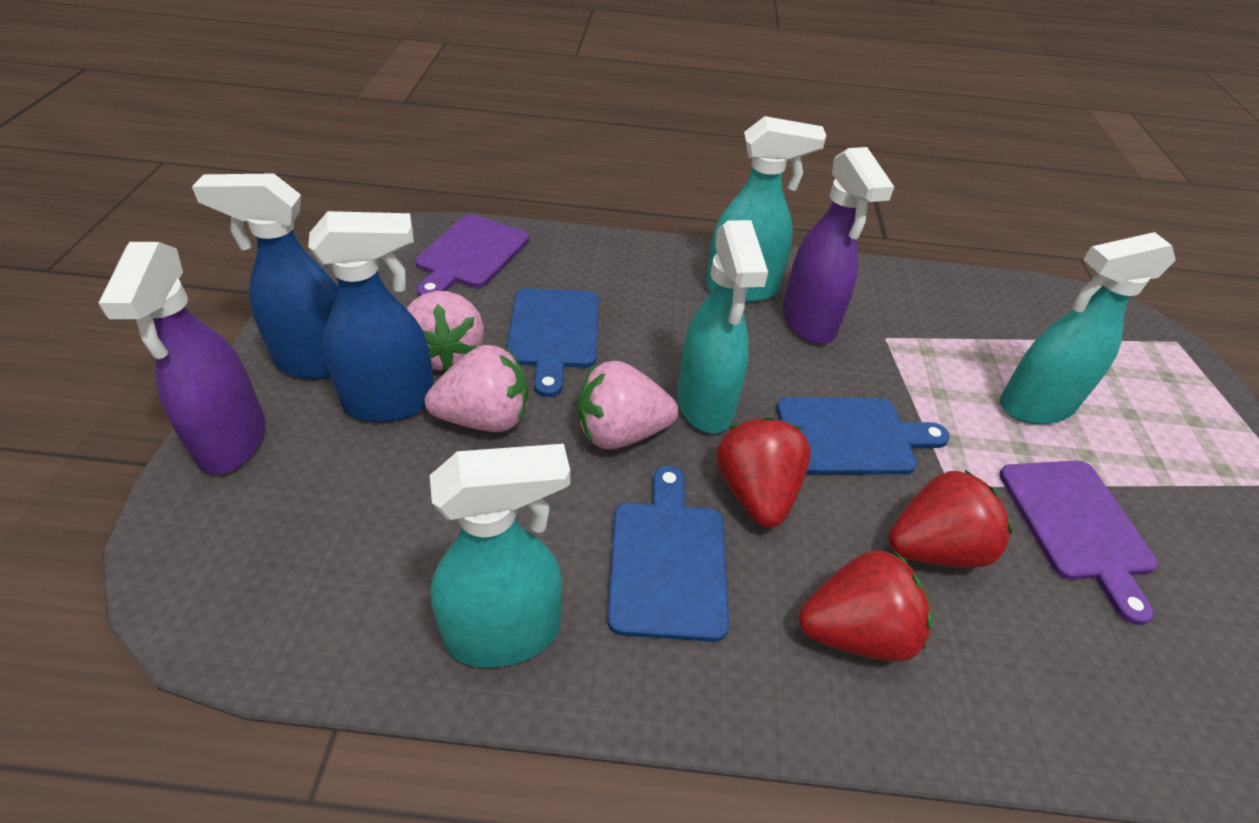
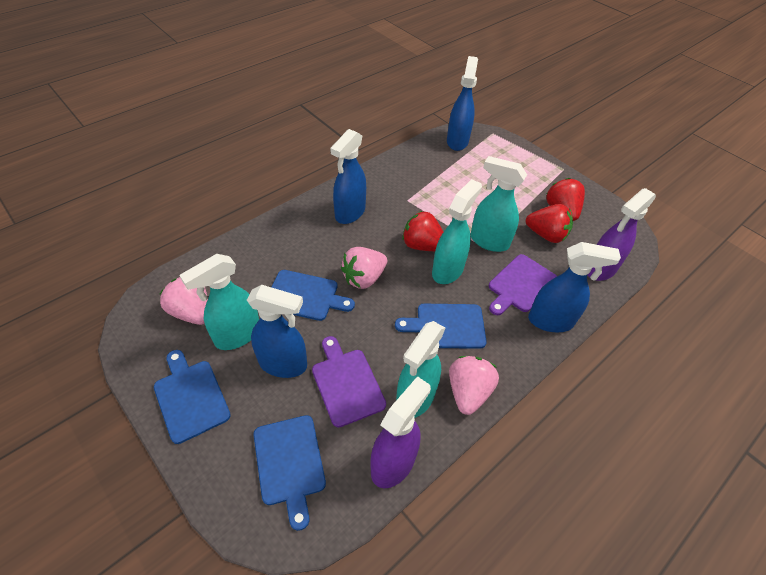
blue cutting board: [507,288,599,397] [607,466,729,642] [777,397,950,475] = 3 -> [154,350,231,444] [254,415,326,531] [272,270,355,321] [395,304,487,349] = 4
blue spray bottle: [192,173,338,380] [308,211,434,422] = 2 -> [247,285,307,378] [330,129,366,224] [447,56,478,151] [528,242,621,332] = 4

